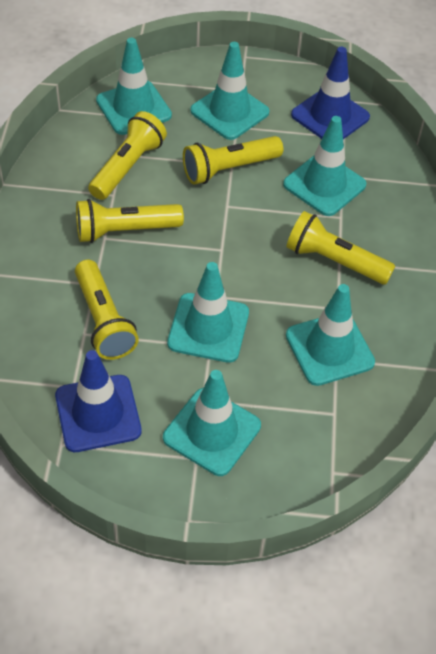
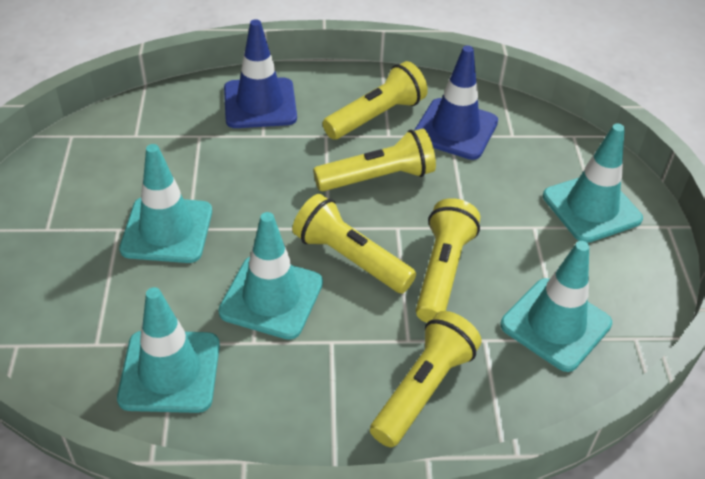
turquoise traffic cone: [96,38,172,135] [163,370,261,476] [167,262,249,363] [190,42,269,140] [283,116,366,216] [286,284,375,386] = 6 -> [117,287,220,413] [119,144,212,263] [218,212,323,340] [500,241,612,372] [543,124,643,243] = 5

